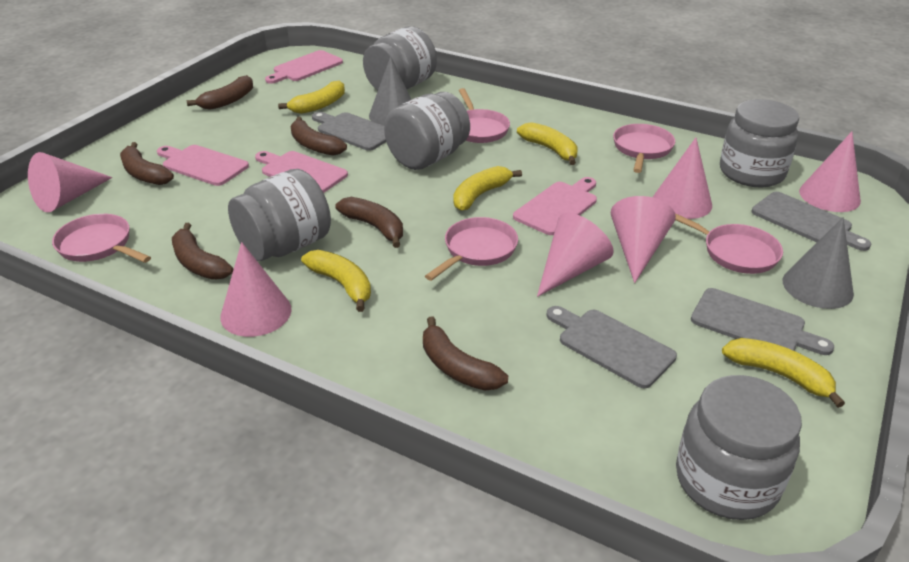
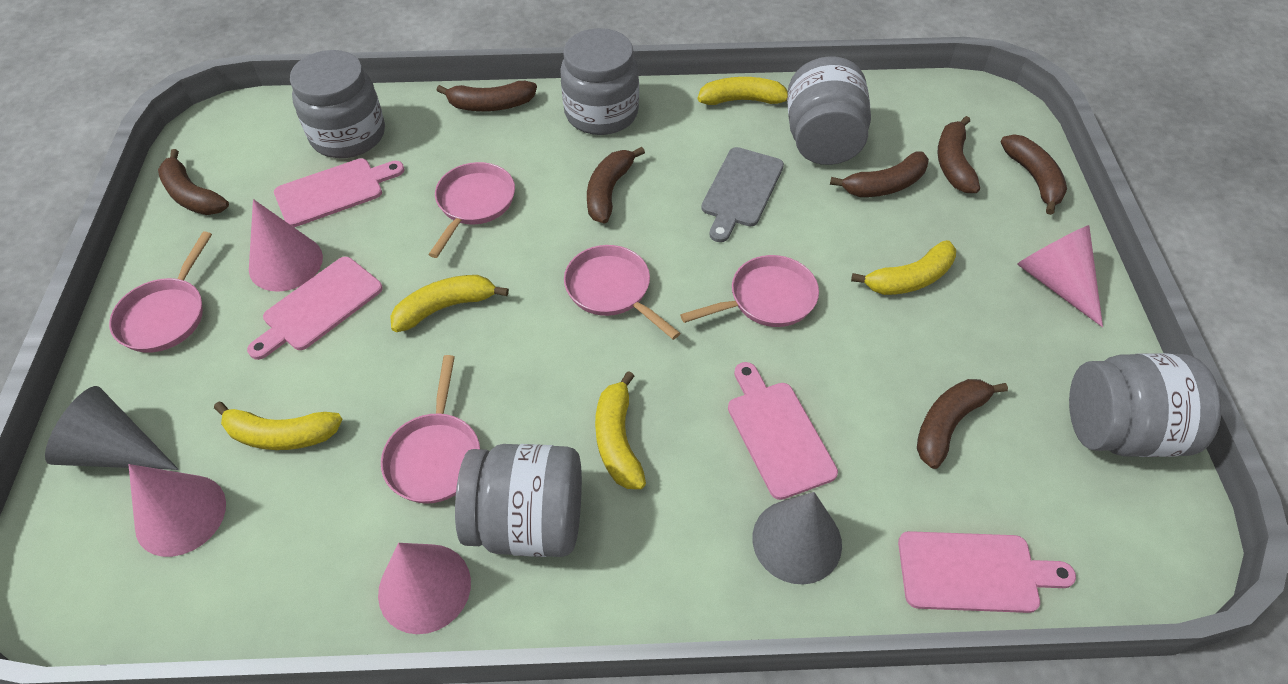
brown banana: [120,142,174,185] [172,223,233,279] [187,75,253,110] [291,117,347,156] [336,197,403,248] [423,316,508,391] = 6 -> [158,149,229,215] [436,81,537,111] [587,147,645,224] [830,151,929,197] [917,379,1008,469] [938,116,980,193] [1000,135,1067,215] = 7
grey cutting board: [312,112,386,151] [546,306,677,388] [691,288,834,355] [752,192,871,251] = 4 -> [701,147,784,242] = 1
pink cone: [28,152,112,212] [220,242,292,337] [537,213,614,297] [611,196,676,283] [653,138,712,219] [799,132,861,212] = 6 -> [128,464,226,557] [249,199,323,292] [378,543,471,634] [1017,225,1103,327] = 4

